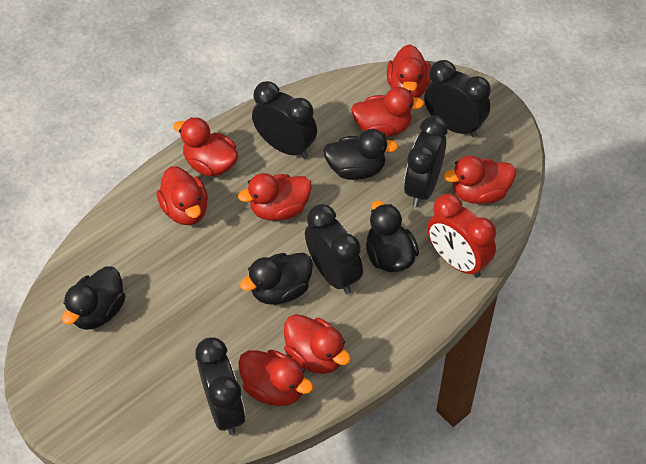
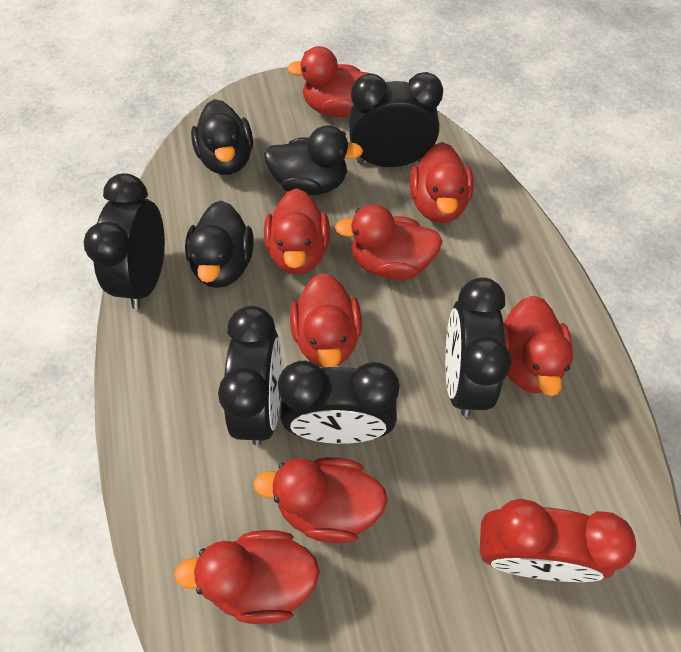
black duck: [62,266,125,330] [240,253,313,305] [323,129,398,180] [366,201,419,272] = 4 -> [185,200,253,288] [191,99,253,175] [264,125,363,195] = 3

